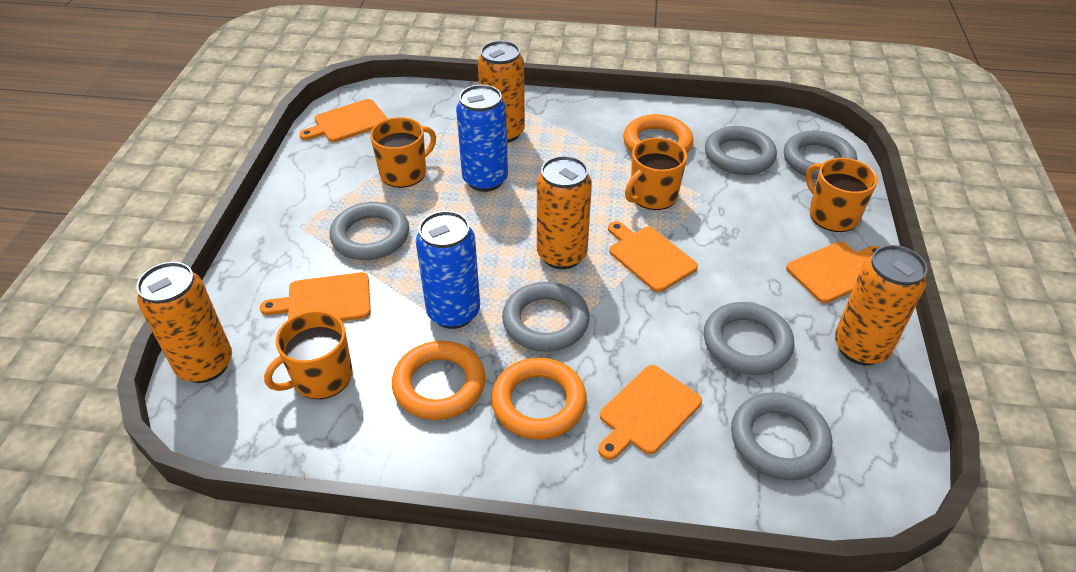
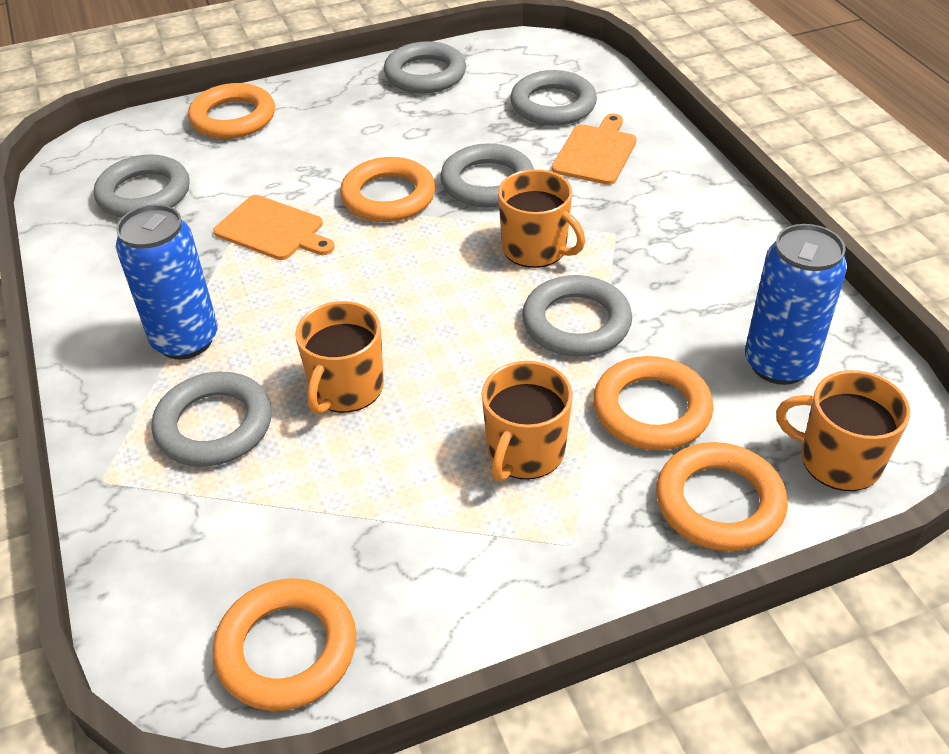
orange can: [136,262,232,383] [478,41,525,143] [537,156,592,269] [835,245,927,365] = 4 -> none = 0
orange cutting board: [260,272,371,321] [299,99,388,142] [598,365,702,460] [608,221,698,292] [786,242,880,303] = 5 -> [213,195,335,260] [552,113,637,185] = 2
orange ring: [392,341,486,420] [491,358,587,440] [623,114,693,153] = 3 -> [188,83,275,139] [213,578,356,711] [340,157,435,222] [593,356,713,450] [656,442,788,551] = 5

